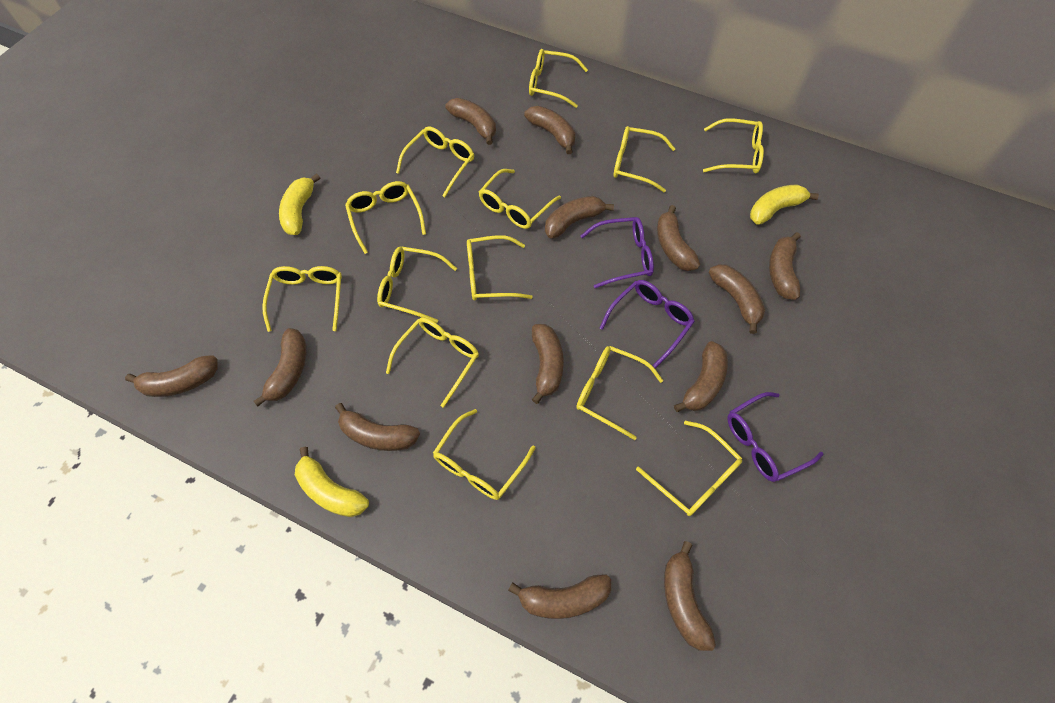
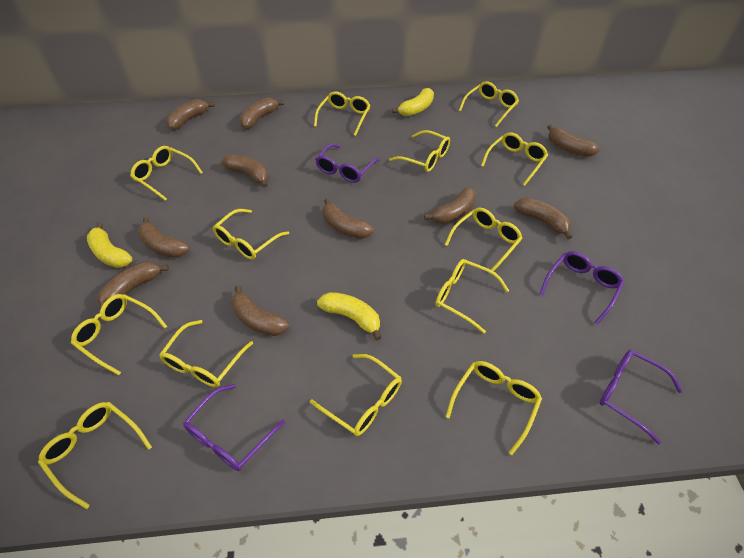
brown banana: [125,355,218,397] [253,328,306,406] [335,403,420,451] [446,98,496,145] [508,574,611,619] [524,106,576,154] [532,324,564,404] [545,196,614,238] [657,205,700,271] [664,541,716,651] [674,341,728,412] [709,264,765,334] [769,232,801,300] = 13 -> [97,261,169,307] [137,217,190,258] [166,99,215,130] [221,155,269,187] [231,285,289,336] [239,98,284,129] [323,198,374,239] [424,188,476,224] [514,198,572,240] [547,125,600,157] = 10
purple glasses: [581,217,654,288] [600,280,695,368] [727,392,824,482] = 3 -> [183,384,285,471] [315,143,380,183] [540,251,624,325] [600,350,683,445] = 4

